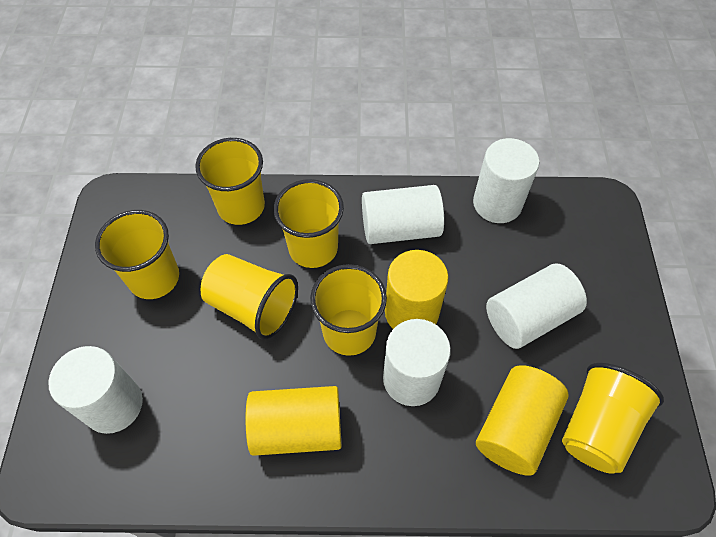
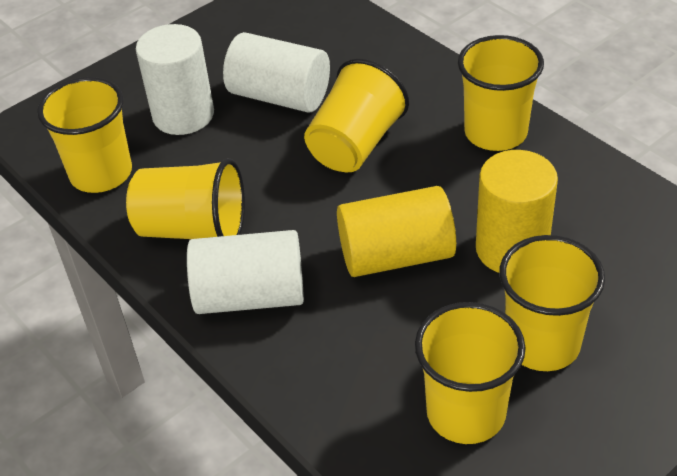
white cylinder: [48,346,143,434] [362,185,444,244] [383,319,451,406] [473,138,539,223] [486,263,587,349] = 5 -> [136,24,214,135] [187,230,304,314] [223,32,330,112] = 3
yellow cylinder: [246,386,341,456] [385,250,448,329] [476,365,569,476] = 3 -> [337,186,456,277] [476,150,558,273] = 2

